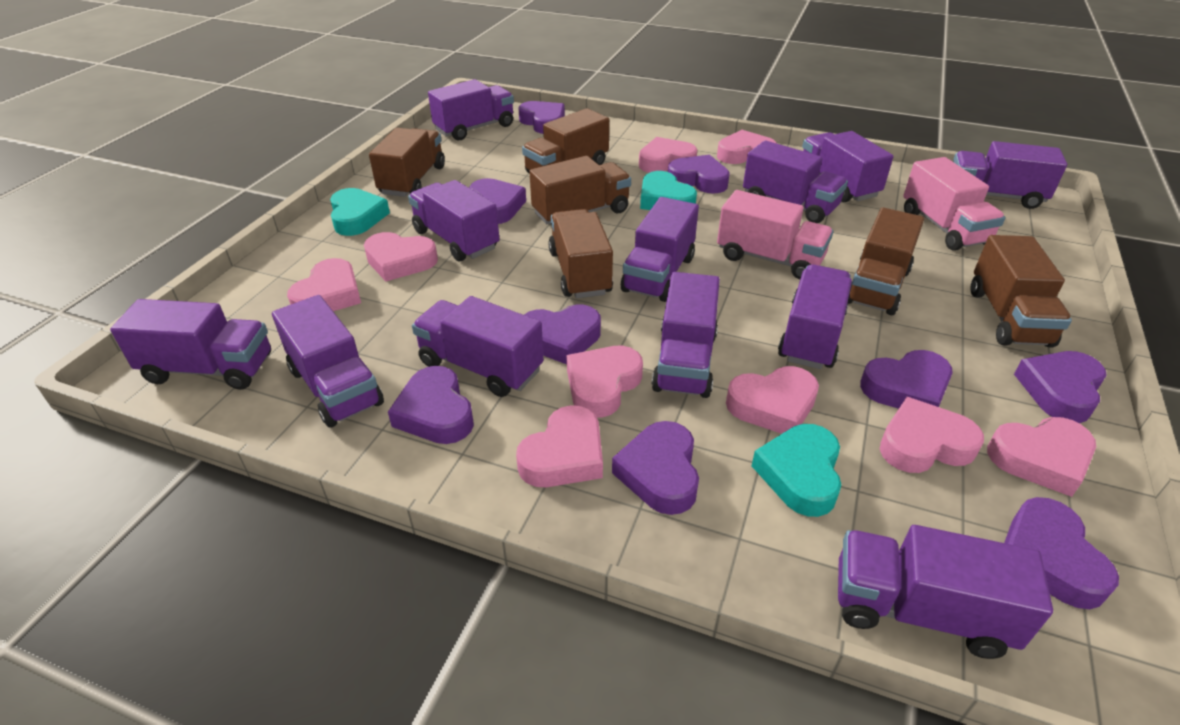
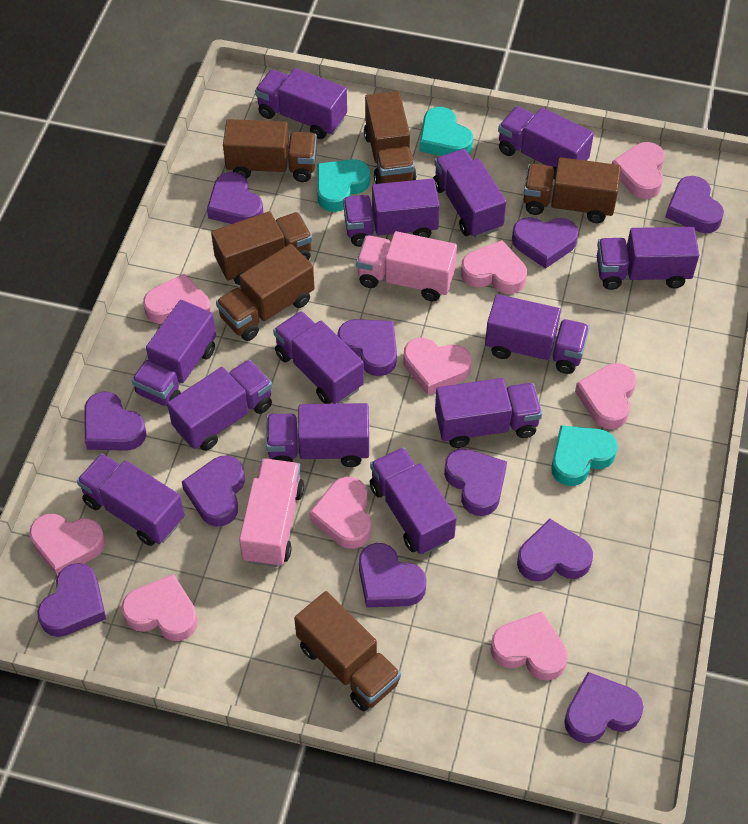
purple heart: [388,366,474,444] [469,178,526,224] [519,101,565,134] [524,304,601,364] [612,421,699,515] [668,155,730,194] [860,350,953,409] [1004,497,1119,609] [1014,351,1107,423] = 9 -> [37,563,106,637] [84,391,147,451] [182,456,245,526] [207,172,263,224] [338,319,397,376] [359,543,427,608] [444,449,507,516] [512,217,578,269] [517,519,593,582] [564,672,644,743] [665,176,724,233] = 11
purple truck: [110,299,271,390] [272,295,384,428] [408,180,499,261] [412,296,544,397] [428,79,514,140] [621,197,699,302] [652,272,720,398] [743,140,848,223] [778,264,852,369] [802,131,893,202] [838,525,1053,659] [953,141,1067,209] = 12 -> [77,453,185,546] [132,300,216,407] [167,360,272,451] [255,68,347,139] [266,403,369,467] [273,311,364,404] [343,178,440,247] [370,447,456,555] [433,149,506,238] [435,378,542,448] [485,294,589,374] [498,106,594,179] [597,227,699,290] = 13

